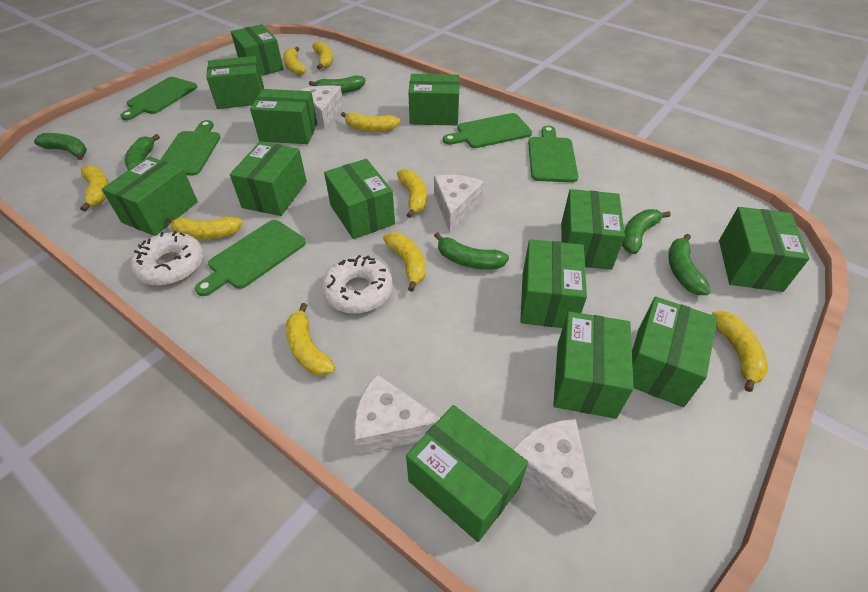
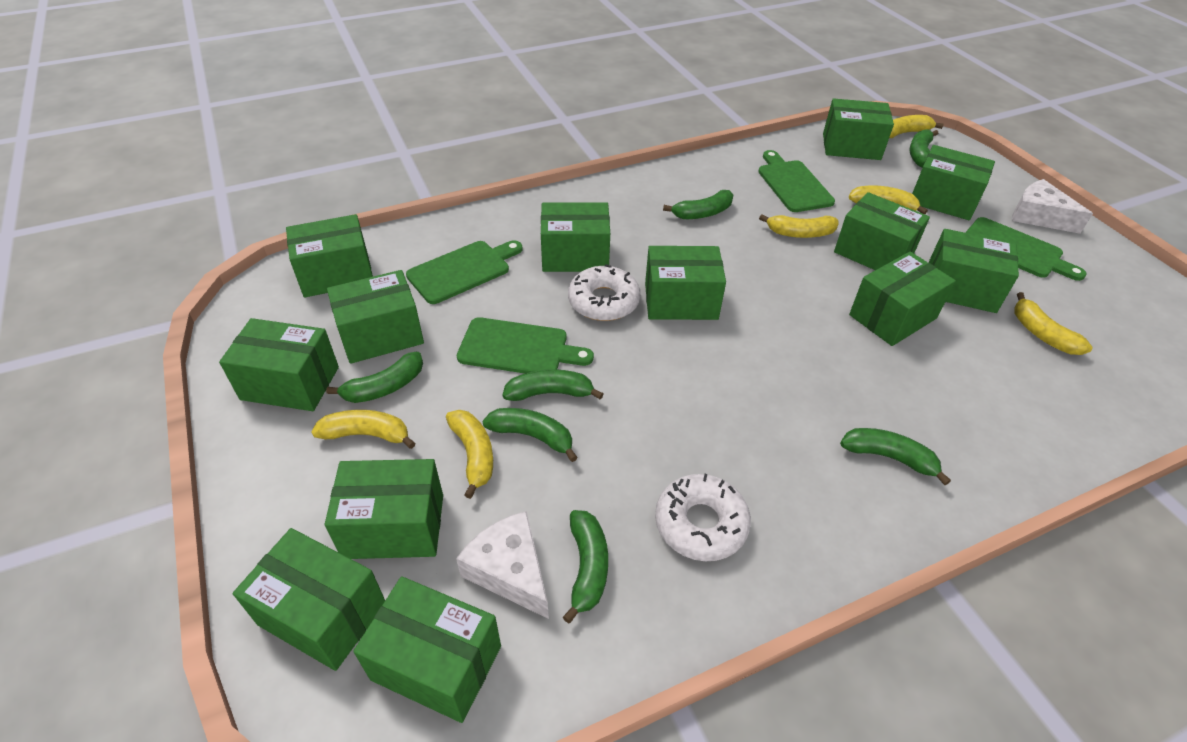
green banana: [34,133,87,160] [125,134,160,170] [309,75,365,93] [434,232,509,270] [622,209,671,254] [668,234,711,295] = 6 -> [326,352,423,403] [482,408,578,462] [502,369,603,401] [563,510,608,623] [663,190,733,219] [840,428,951,485] [909,129,938,168] = 7
green cutting board: [120,77,197,120] [160,120,221,176] [195,220,306,296] [443,113,532,148] [528,126,578,182] = 5 -> [406,240,523,304] [457,317,594,373] [758,150,835,212] [965,217,1087,281] = 4
white cheese: [299,85,343,129] [354,374,440,454] [434,175,484,232] [513,419,596,525] = 4 -> [456,511,549,619] [1012,179,1093,234] = 2
yellow banana: [80,165,109,211] [167,216,243,239] [283,47,306,75] [286,303,335,376] [312,41,333,70] [341,112,400,132] [383,232,425,292] [397,169,427,218] [711,311,768,392] = 9 -> [311,410,416,449] [446,410,493,499] [759,214,839,238] [849,185,928,214] [889,115,944,138] [1014,292,1093,355] = 6

